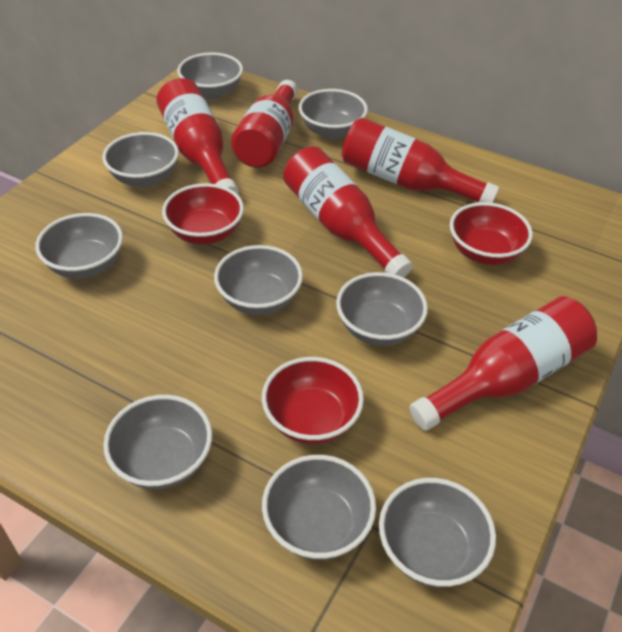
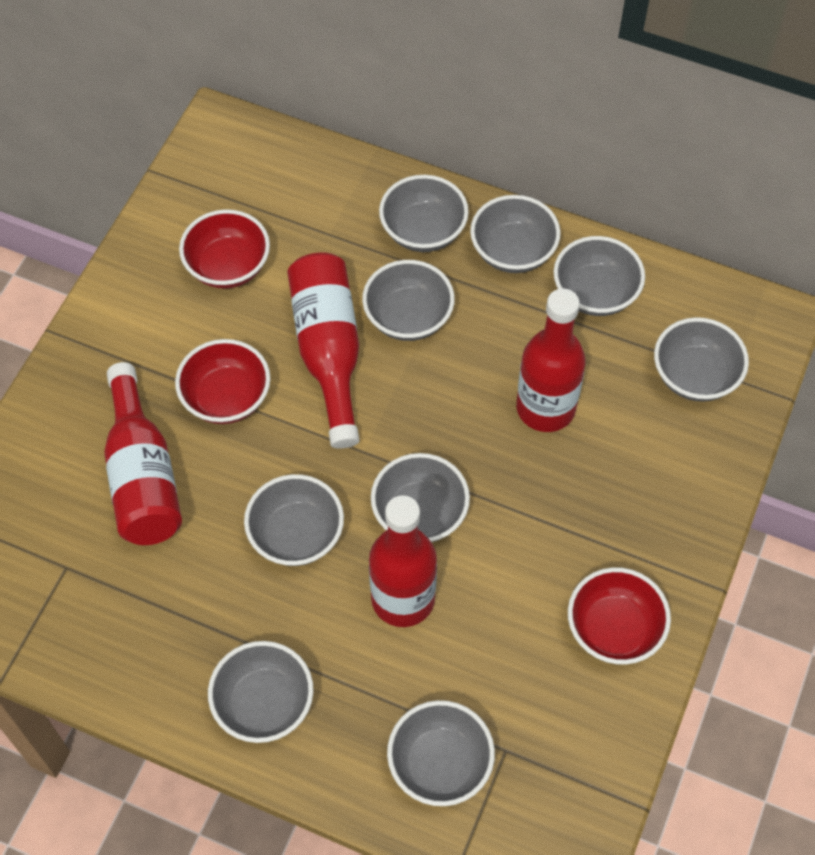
red bottle: [156,78,239,194] [231,80,298,168] [283,146,413,278] [341,118,499,203] [409,296,597,431] = 5 -> [104,362,182,545] [287,252,360,449] [369,495,437,627] [516,289,586,432] = 4

